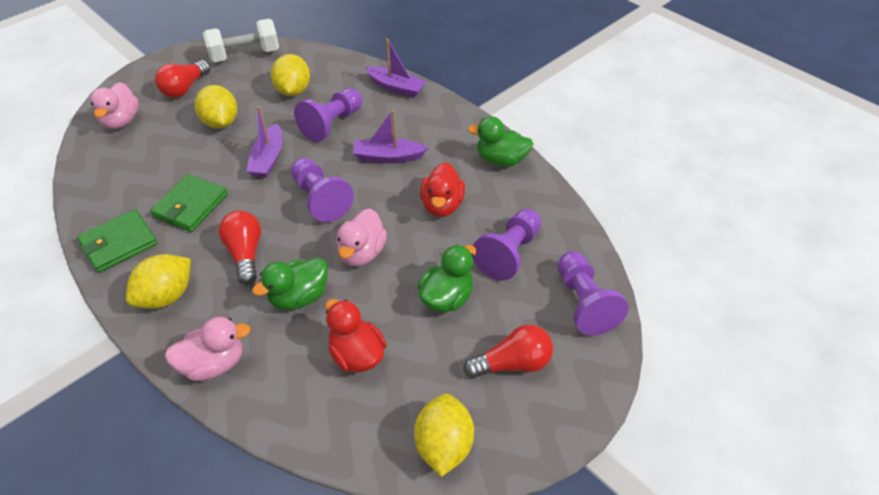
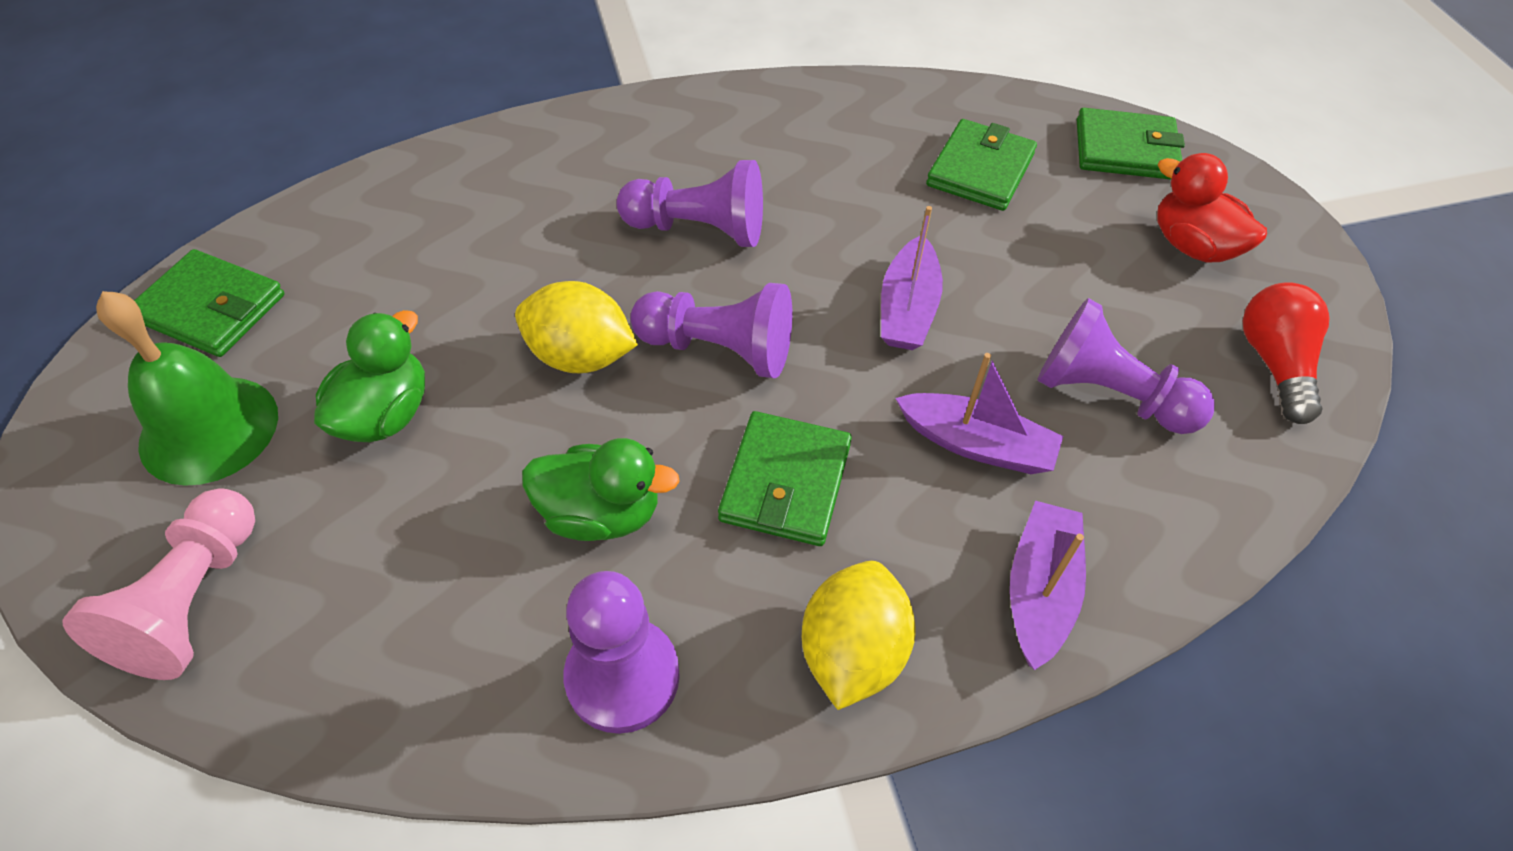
green bell: none = 0 -> [96,291,278,486] = 1
green duck: [252,257,328,310] [418,245,476,312] [468,116,533,167] = 3 -> [314,310,425,442] [522,438,680,541] = 2
green wallet: [77,209,158,273] [150,174,228,232] = 2 -> [134,249,285,357] [718,411,852,546] [926,119,1037,211] [1077,108,1185,180] = 4
pink duck: [90,82,139,129] [165,317,251,381] [336,208,387,266] = 3 -> none = 0
pink pawn: none = 0 -> [62,488,255,680] = 1
red duck: [325,299,387,373] [420,162,465,217] = 2 -> [1157,153,1267,263] = 1
red light bulb: [155,60,210,98] [218,210,261,285] [463,325,553,378] = 3 -> [1242,282,1330,424] = 1
white dumbbell: [203,19,279,62] = 1 -> none = 0
yellow lemon: [126,254,191,309] [195,85,237,129] [271,54,310,96] [414,394,474,477] = 4 -> [515,281,638,373] [802,561,916,710] = 2

